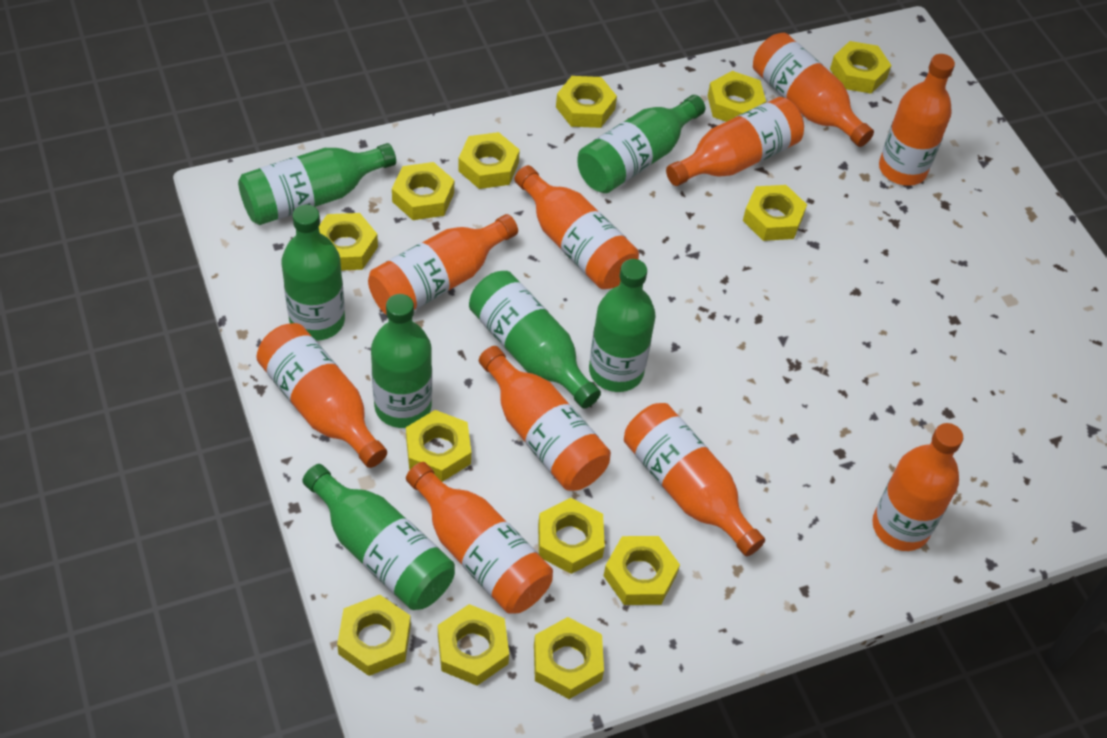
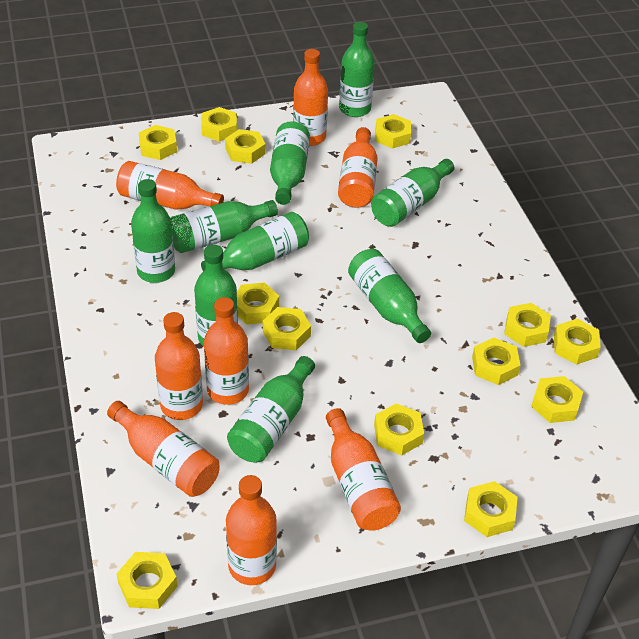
green bottle: [238,143,396,225] [282,205,345,341] [302,464,455,610] [371,294,432,428] [469,271,601,409] [577,95,705,193] [589,259,656,392] = 7 -> [131,179,175,283] [170,200,278,253] [194,245,238,346] [201,212,309,271] [227,356,315,462] [270,121,310,205] [339,22,375,117] [348,249,431,343] [371,159,454,227] = 9
orange bottle: [257,323,387,468] [368,214,518,314] [406,462,553,614] [479,346,611,491] [514,165,639,289] [624,403,765,556] [666,97,804,186] [753,33,874,147] [872,423,963,551] [879,54,955,186] = 10 -> [107,401,219,497] [116,161,224,210] [155,312,203,420] [204,297,249,405] [226,475,277,585] [293,49,328,146] [326,408,401,530] [338,127,378,208] = 8

